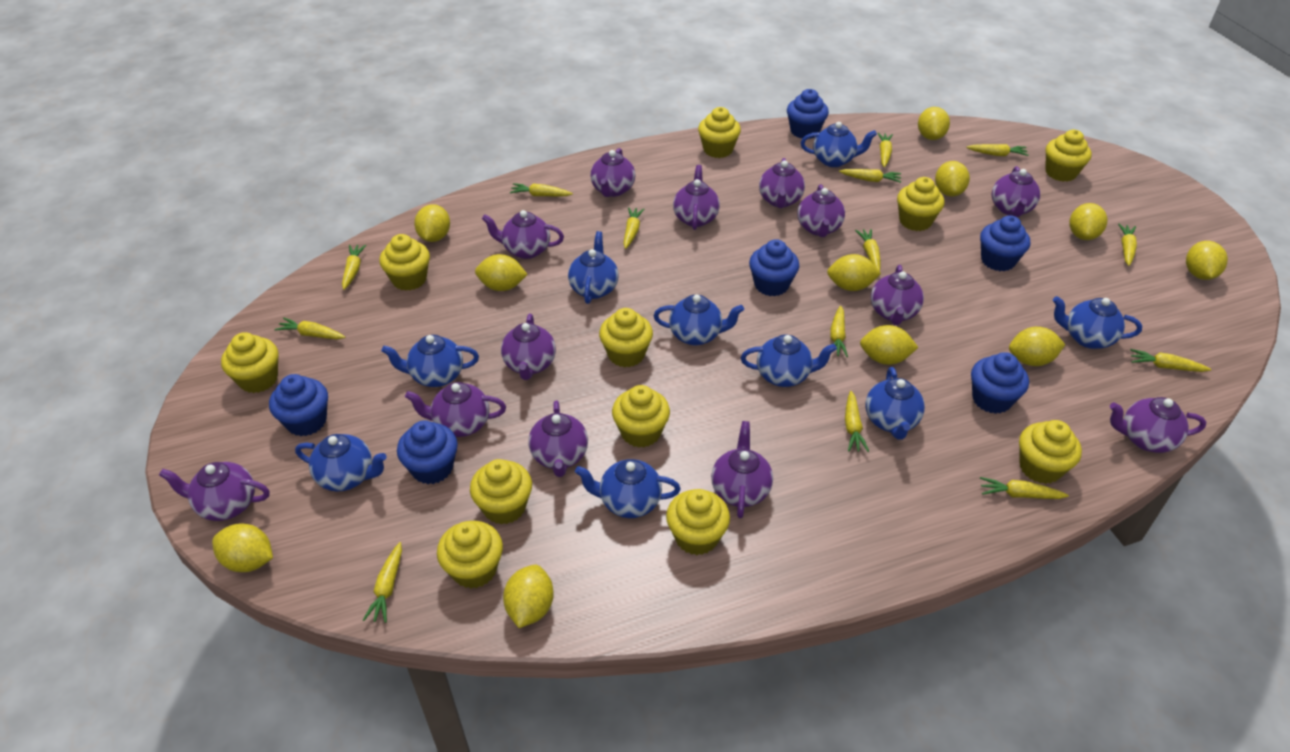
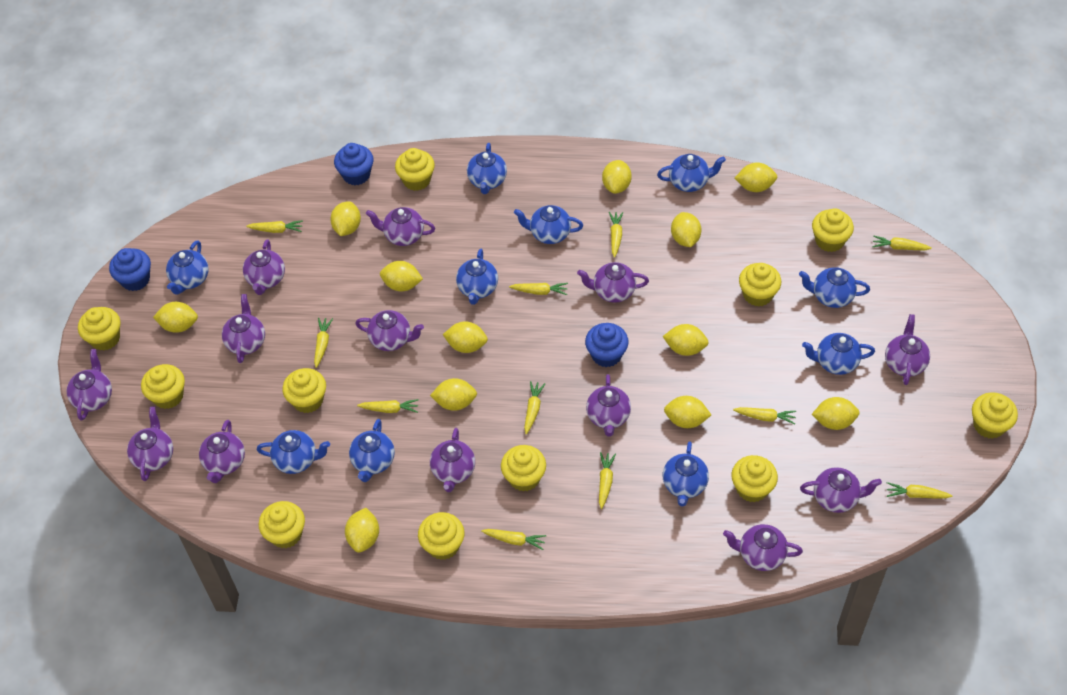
blue cupcake: [269,374,328,436] [397,420,458,484] [749,239,799,296] [787,89,829,139] [971,352,1029,414] [980,215,1030,271] = 6 -> [109,248,151,291] [334,143,373,185] [585,323,629,367] = 3
blue teapot: [295,434,387,492] [381,335,479,387] [568,231,619,304] [575,459,681,518] [654,294,744,345] [741,334,837,387] [801,122,877,167] [865,367,925,440] [1053,296,1142,349] = 9 -> [166,240,209,295] [257,430,330,474] [349,419,395,482] [456,248,498,305] [467,143,507,194] [514,205,583,244] [657,154,726,192] [663,441,709,507] [799,267,870,308] [802,333,875,375] = 10
yellow carrot: [275,318,345,339] [342,245,366,290] [363,542,402,623] [510,183,573,196] [623,207,644,249] [830,306,848,357] [839,169,901,183] [845,391,869,452] [855,229,881,271] [878,133,893,167] [966,144,1028,156] [980,477,1069,499] [1118,224,1137,266] [1130,349,1211,372] = 14 -> [246,220,303,233] [314,318,333,368] [357,399,419,413] [481,529,546,550] [509,283,568,295] [524,381,546,435] [599,452,616,509] [609,212,623,258] [733,407,796,424] [872,235,932,250] [887,482,952,499] = 11
yellow lemon: [212,523,273,572] [414,204,450,242] [475,254,528,291] [503,565,554,628] [827,254,881,291] [860,325,919,365] [918,107,950,140] [935,161,970,197] [1009,327,1065,366] [1070,203,1107,240] [1186,241,1228,280] = 11 -> [153,302,198,333] [330,201,361,236] [345,508,379,553] [380,261,423,291] [430,378,477,411] [443,321,488,353] [602,160,632,194] [663,324,709,356] [664,396,711,428] [671,212,701,247] [735,162,777,192] [812,397,860,430] = 12

